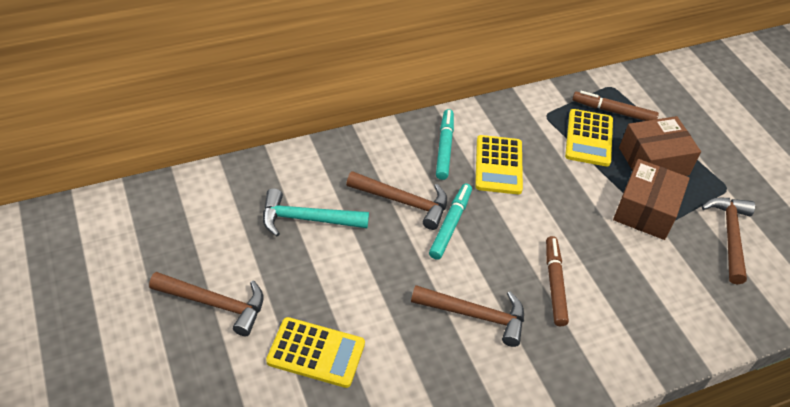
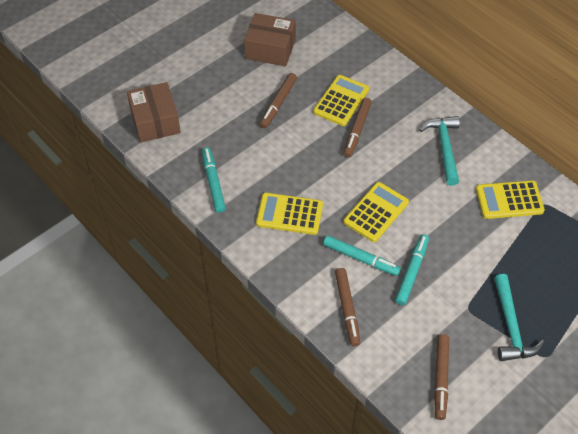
brown hammer: [149,272,263,336] [346,171,447,230] [411,285,524,347] [701,198,755,284] = 4 -> none = 0
brown marker: [546,236,569,326] [572,91,659,121] = 2 -> [259,73,297,128] [335,268,360,346] [344,98,372,157] [434,334,449,420] = 4
turquoise hammer: [263,188,369,236] = 1 -> [420,116,460,186] [494,274,545,361] = 2
turquoise marker: [429,184,472,260] [436,109,454,180] = 2 -> [202,147,226,213] [323,235,401,276] [395,234,429,305] = 3
yellow calculator: [266,317,365,388] [475,135,523,194] [565,109,613,167] = 3 -> [256,193,323,235] [313,75,369,126] [343,182,409,242] [476,180,545,219] = 4

